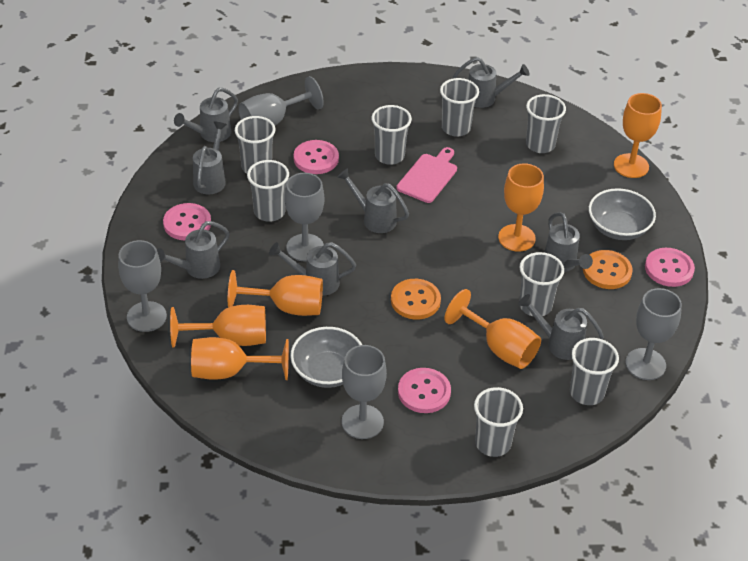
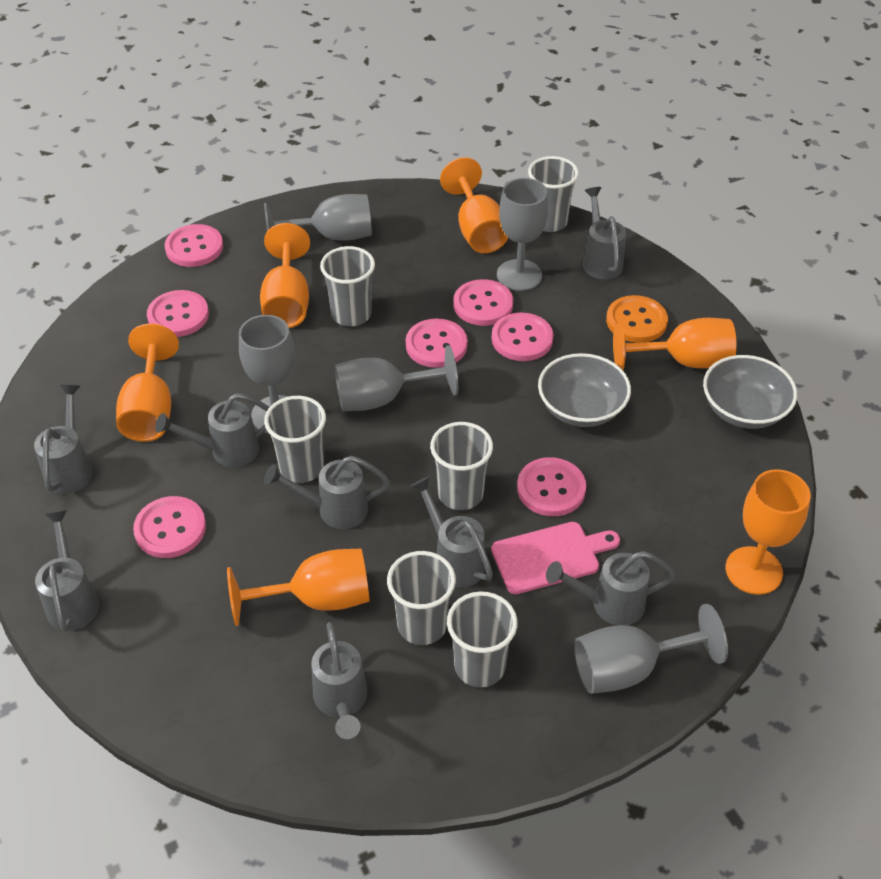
grey cup: [235,116,275,174] [247,160,289,222] [371,105,412,165] [440,78,479,137] [474,387,523,457] [519,252,564,316] [526,94,566,153] [570,338,619,405] = 8 -> [264,396,326,483] [320,246,375,326] [387,551,456,645] [430,422,493,510] [447,591,518,687] [528,156,579,232] = 6
orange button: [391,279,441,320] [583,250,633,289] = 2 -> [606,295,668,343] = 1
pink button: [163,203,211,240] [294,140,339,174] [398,368,451,413] [645,248,695,287] = 4 -> [133,496,206,558] [147,290,209,337] [165,224,223,267] [406,318,468,368] [453,279,513,326] [492,313,553,361] [517,457,586,516] = 7

